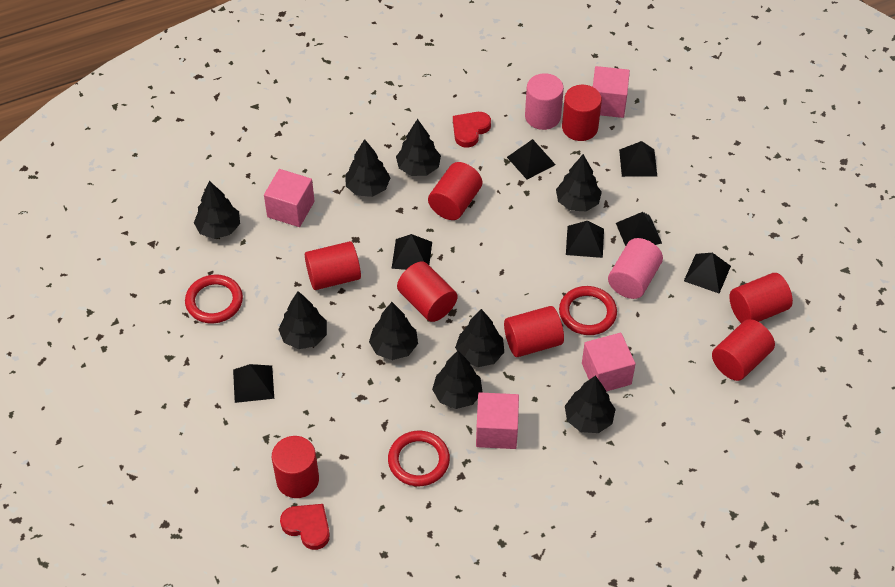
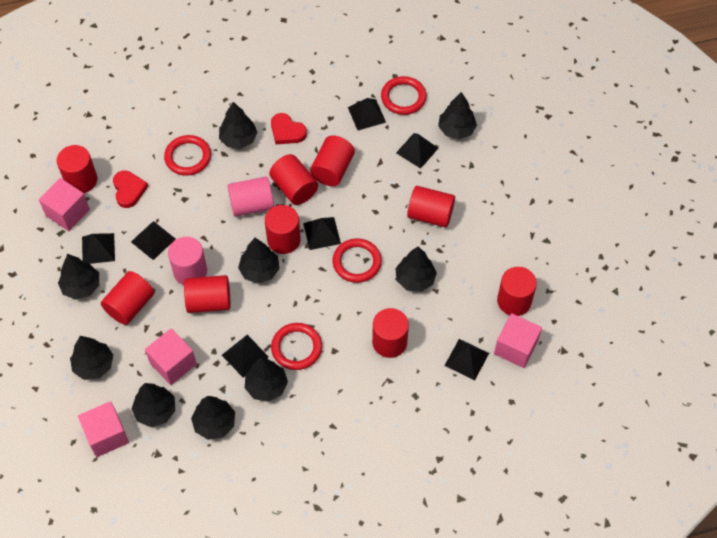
red cylinder: [272,436,319,498] [305,241,361,290] [397,261,457,322] [428,162,482,220] [504,306,564,357] [562,85,602,141] [712,319,775,381] [729,273,793,323] = 8 -> [57,145,97,193] [101,271,154,325] [184,275,231,313] [265,205,301,254] [269,154,318,205] [310,136,355,186] [372,308,409,358] [407,186,455,228] [497,267,537,316] = 9
red ring: [185,275,243,323] [388,431,450,486] [559,286,617,335] = 3 -> [164,135,211,176] [271,323,322,370] [332,238,382,283] [381,76,427,115] = 4

